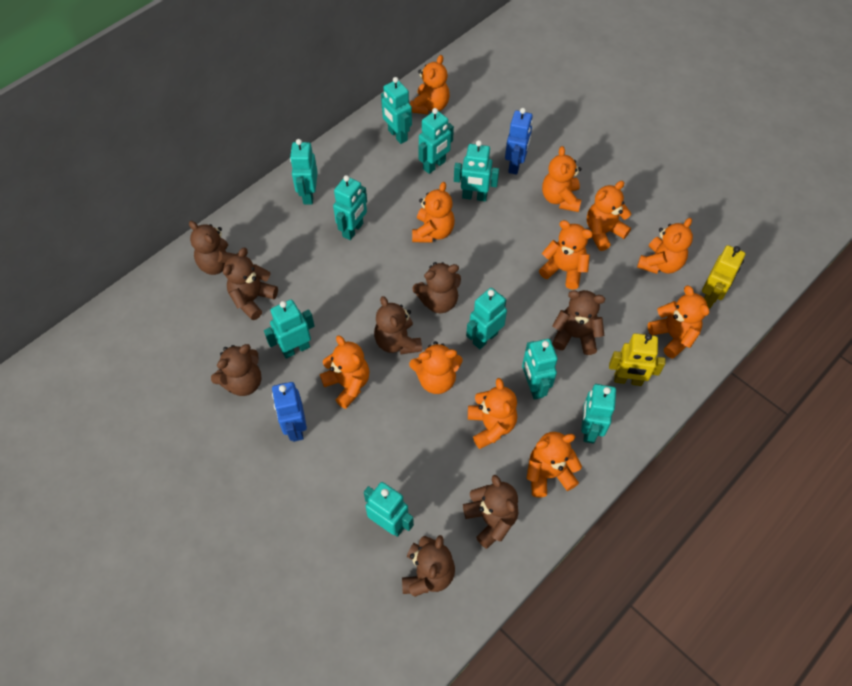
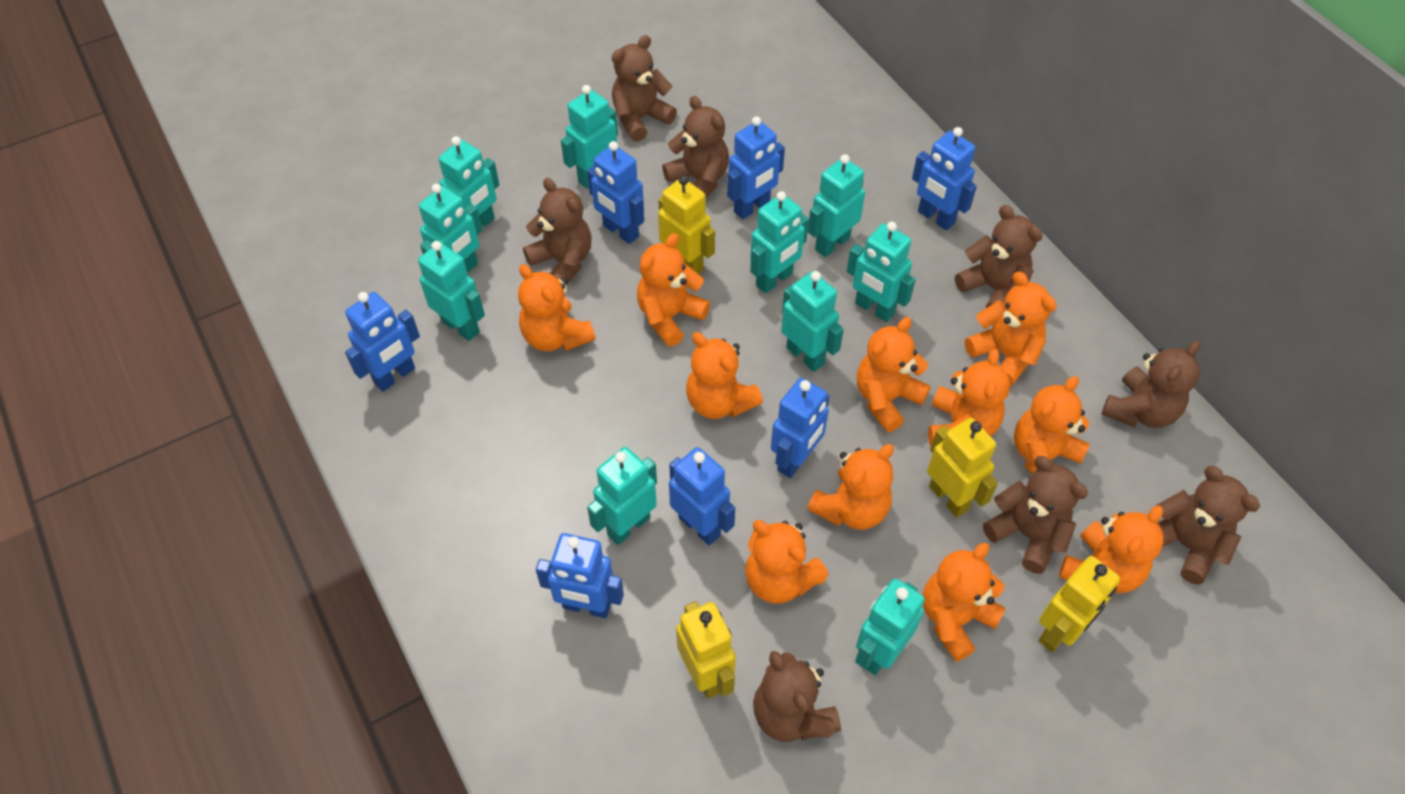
blue robot: [272,382,307,442] [505,108,533,175] = 2 -> [345,292,420,392] [536,533,624,618] [587,141,644,244] [669,447,735,546] [727,116,785,219] [771,378,830,478] [912,127,977,230] = 7
yellow robot: [609,333,665,386] [702,245,745,309] = 2 -> [658,175,715,274] [676,601,736,699] [927,418,998,518] [1038,556,1120,652] = 4

